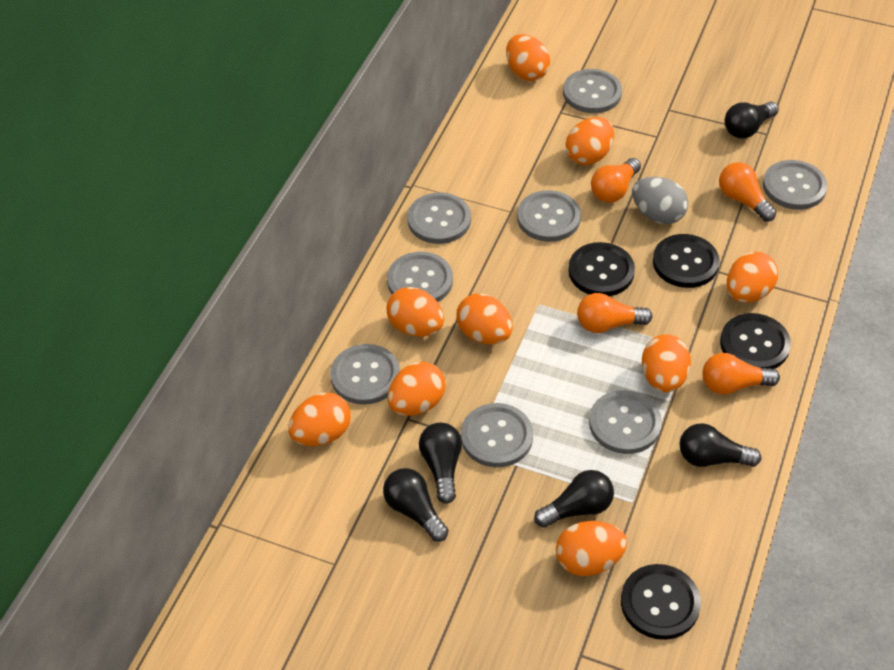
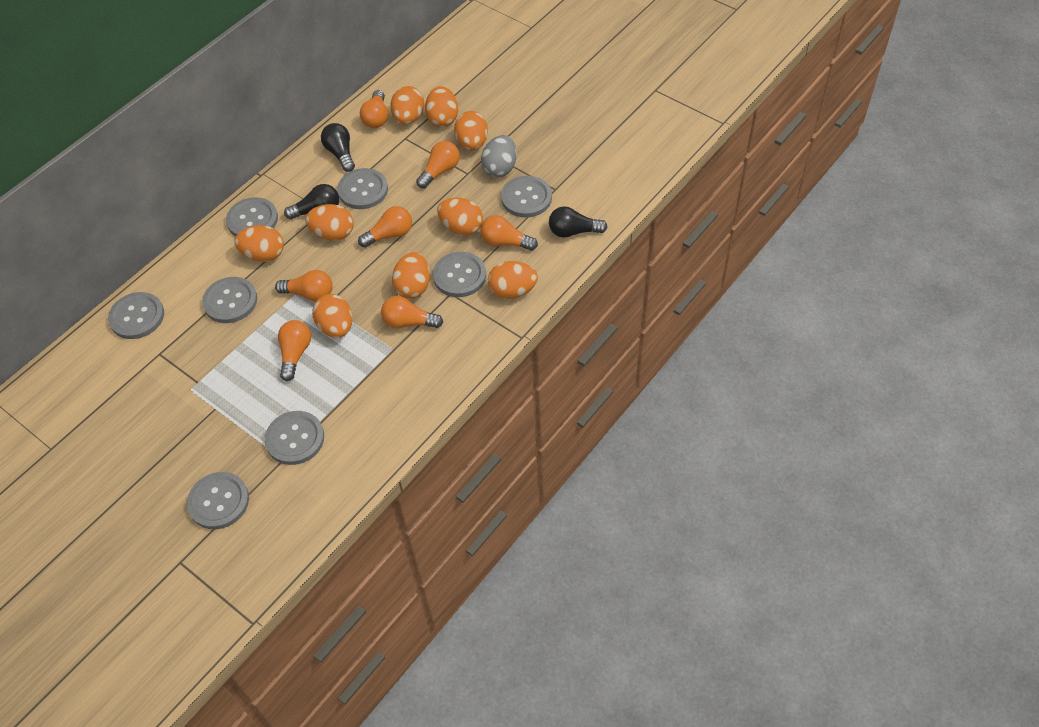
black button: [568,242,635,296] [621,564,701,640] [653,234,720,288] [720,313,791,369] = 4 -> none = 0
black light bulb: [383,468,449,542] [419,423,462,504] [534,470,614,528] [680,423,761,467] [724,102,779,139] = 5 -> [284,184,339,219] [321,123,355,172] [549,206,607,238] = 3
orange light bulb: [577,293,652,333] [591,158,641,203] [702,353,780,395] [719,162,776,222] = 4 -> [275,270,333,302] [278,320,311,381] [358,206,412,248] [360,90,388,128] [381,296,443,328] [416,141,460,188] [480,215,538,251] = 7

